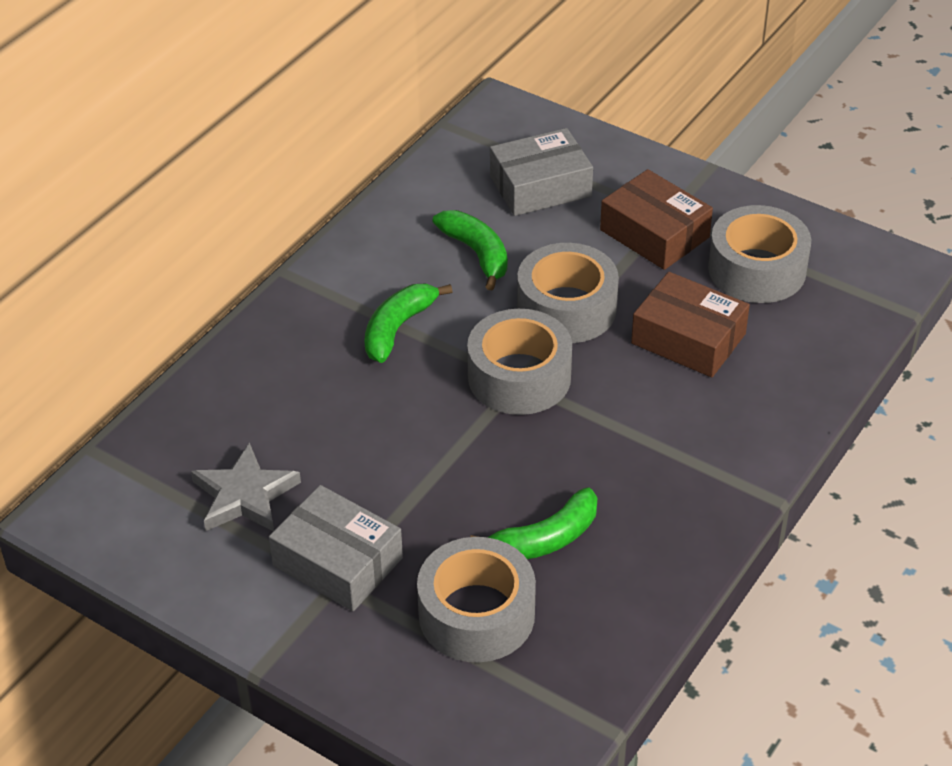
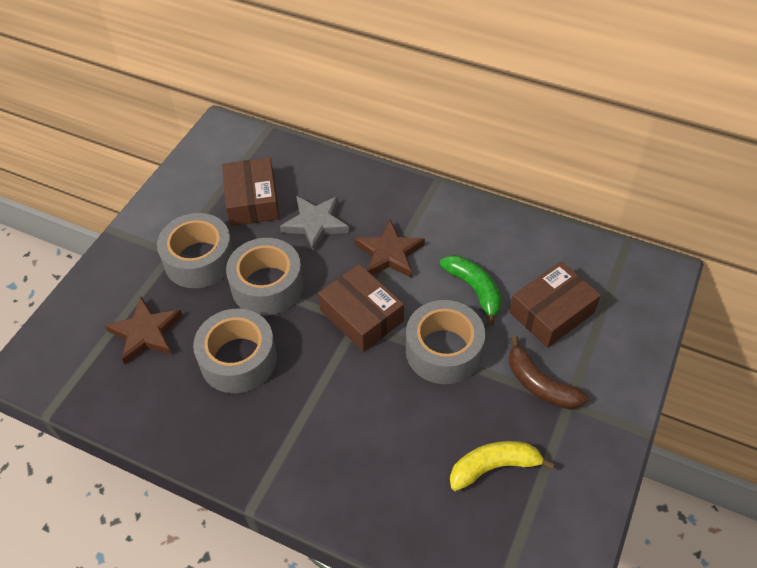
brown banana: none = 0 -> [509,335,589,409] = 1
brown box: [600,169,713,270] [631,272,750,377] = 2 -> [222,157,279,226] [318,264,404,352] [510,261,601,348] = 3
brown star: none = 0 -> [105,297,182,365] [355,220,425,277] = 2
green banana: [364,284,453,363] [432,210,508,290] [470,488,597,559] = 3 -> [439,255,502,326] = 1
grey box: [269,485,403,611] [490,128,593,216] = 2 -> none = 0
yellow banana: none = 0 -> [450,441,555,491] = 1

